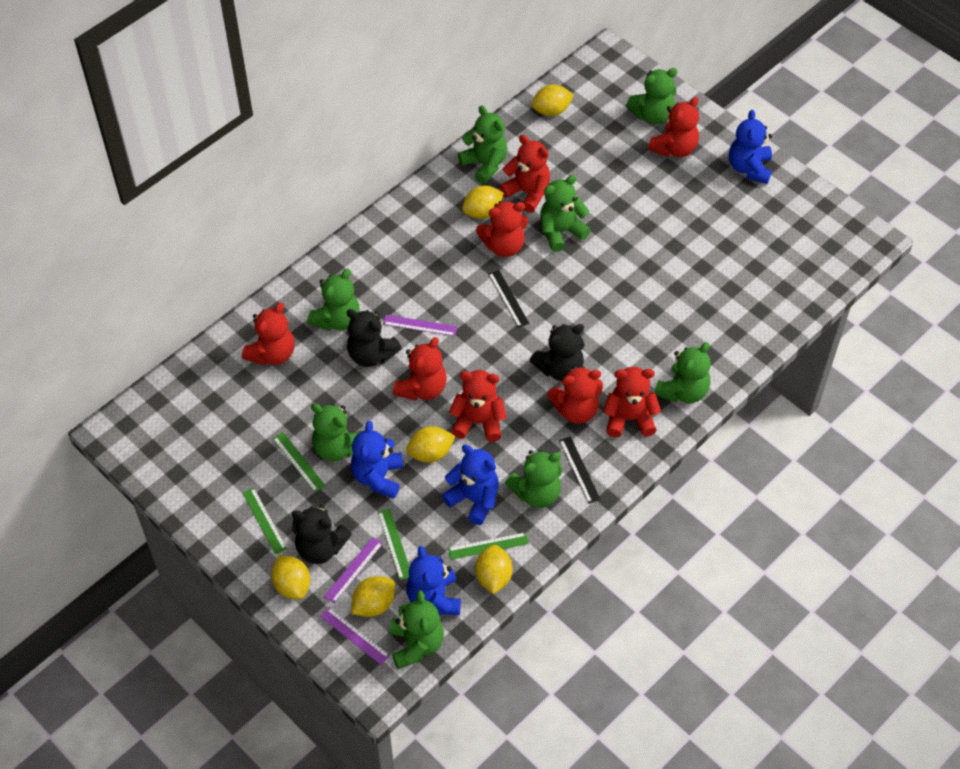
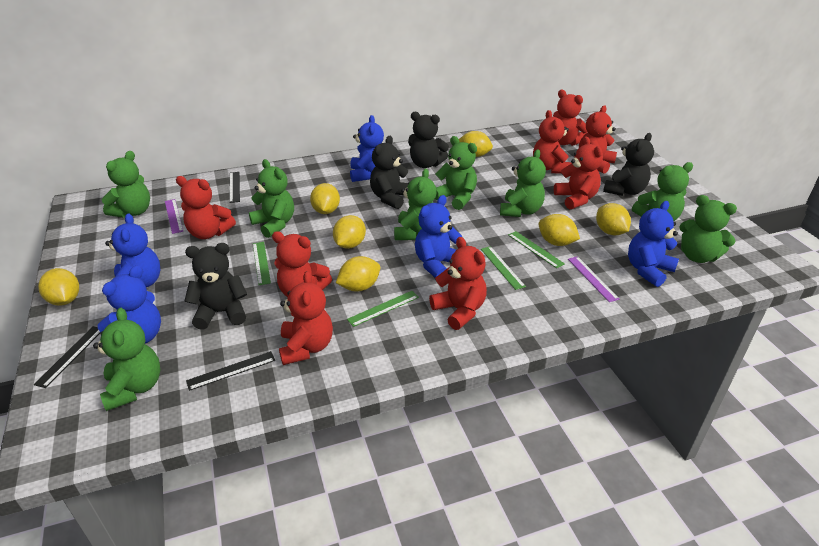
black ruler: [488,270,529,328] [559,437,601,504] = 2 -> [34,326,101,388] [186,351,275,391] [229,172,240,203] = 3
black teddy bear: [292,505,352,564] [346,309,402,367] [529,324,585,381] = 3 -> [185,243,247,330] [370,136,408,209] [408,112,449,168] [603,133,654,196] = 4
blue teddy bear: [351,421,403,499] [406,546,461,615] [442,445,499,525] [729,110,772,184] = 4 -> [98,266,161,343] [105,213,160,287] [350,115,384,182] [415,195,462,278] [628,201,679,287] = 5
purple ruler: [320,607,390,665] [324,537,383,604] [383,315,457,336] = 3 -> [165,199,183,234] [568,256,620,302] = 2
yellow lemon: [271,555,310,600] [351,576,395,617] [406,426,455,462] [462,185,504,219] [475,545,513,594] [531,84,574,116] = 6 -> [38,268,79,306] [310,183,340,214] [333,215,366,249] [336,256,380,292] [459,131,493,157] [539,214,580,246] [596,203,631,236] = 7

